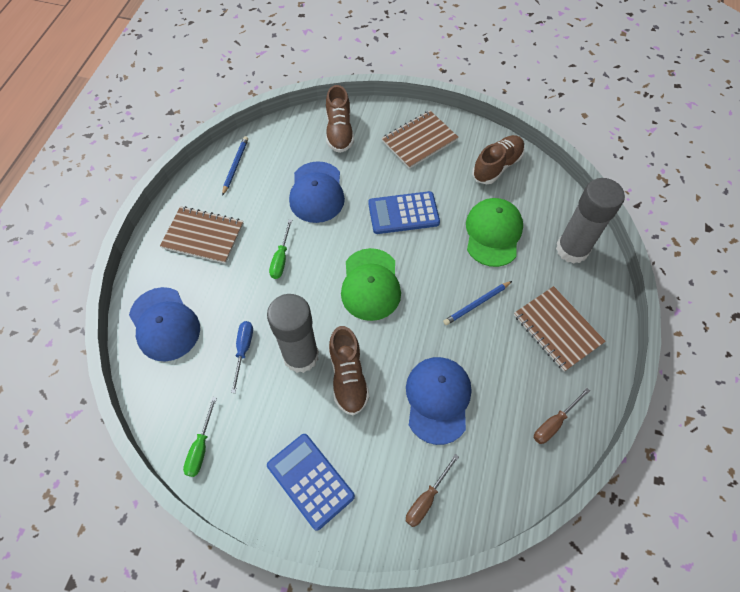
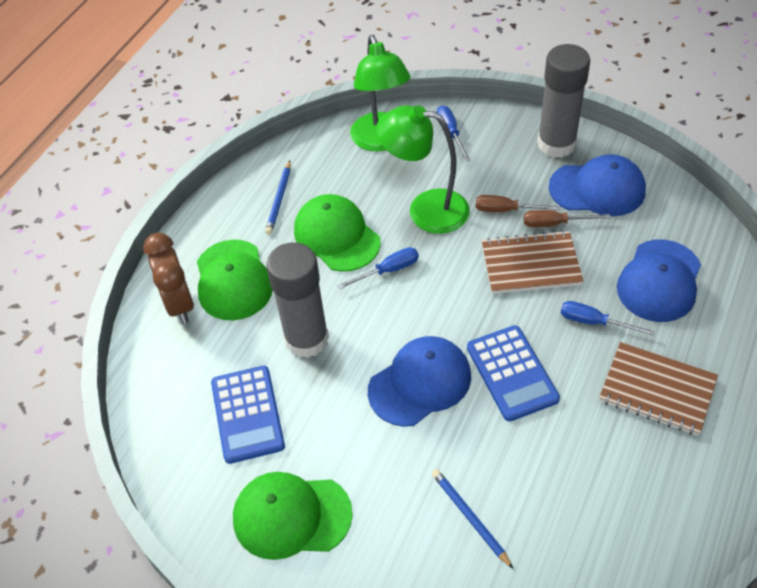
blue screwdriver: [231,321,253,393] = 1 -> [337,247,419,289] [437,106,471,162] [561,301,655,336] = 3
brown clock: none = 0 -> [143,233,194,324] = 1
brown notebook: [160,206,244,264] [381,111,459,169] [514,286,606,372] = 3 -> [482,230,583,294] [599,342,718,436] = 2
brown shoe: [326,85,354,153] [329,326,370,416] [472,135,525,184] = 3 -> none = 0
green cap: [341,248,401,321] [466,198,523,267] = 2 -> [197,240,273,321] [233,472,353,560] [294,194,381,272] = 3
green lamp: none = 0 -> [350,35,411,151] [376,105,470,234] = 2
green screwdriver: [183,397,217,477] [269,219,292,279] = 2 -> none = 0

